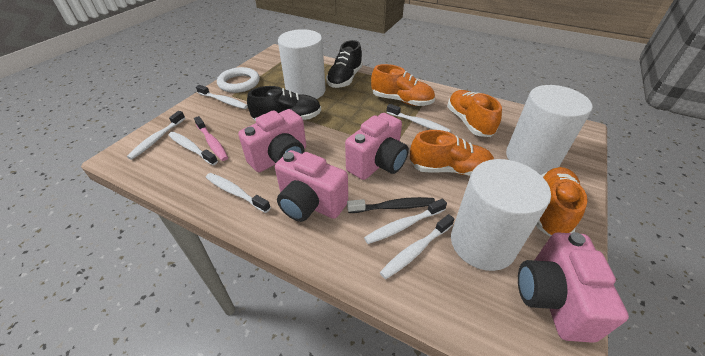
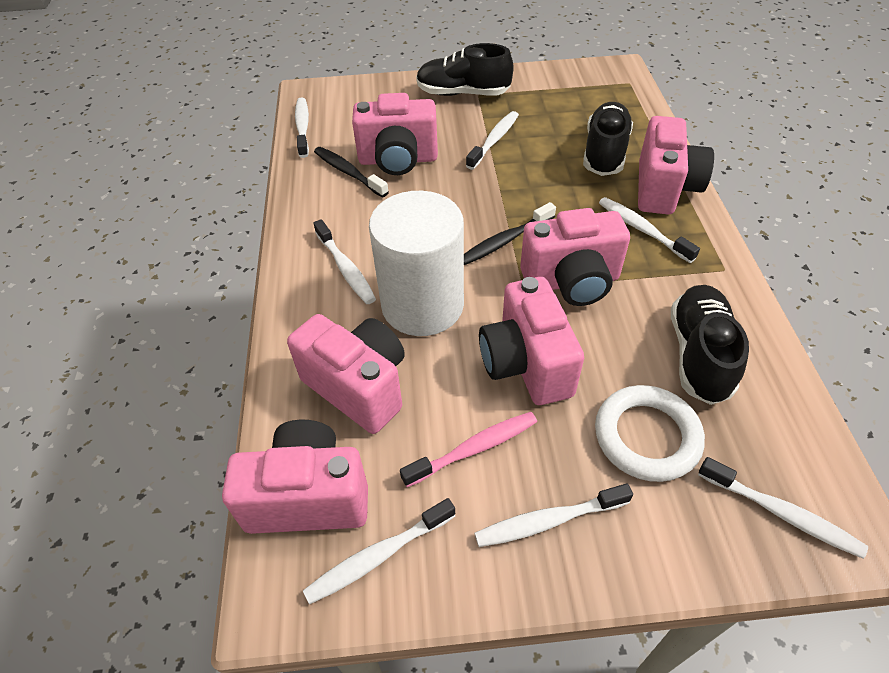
black shoe: [247,86,321,121] [326,40,363,88] = 2 -> [416,43,514,96] [583,102,633,176] [671,285,749,405] = 3
black toothbrush: [347,197,435,213] = 1 -> [314,147,389,197] [464,202,556,265] = 2
orange shoe: [371,64,435,106] [410,130,494,176] [447,90,502,137] [536,167,588,237] = 4 -> none = 0
pink camera: [238,109,306,172] [275,150,348,222] [345,113,409,180] [518,232,629,343] = 4 -> [222,420,368,534] [287,314,405,434] [352,93,438,175] [479,277,584,405] [520,208,630,306] [638,116,714,214] = 6
white cylinder: [278,29,326,99] [451,159,551,271] [506,85,592,175] = 3 -> [369,191,464,336] = 1

